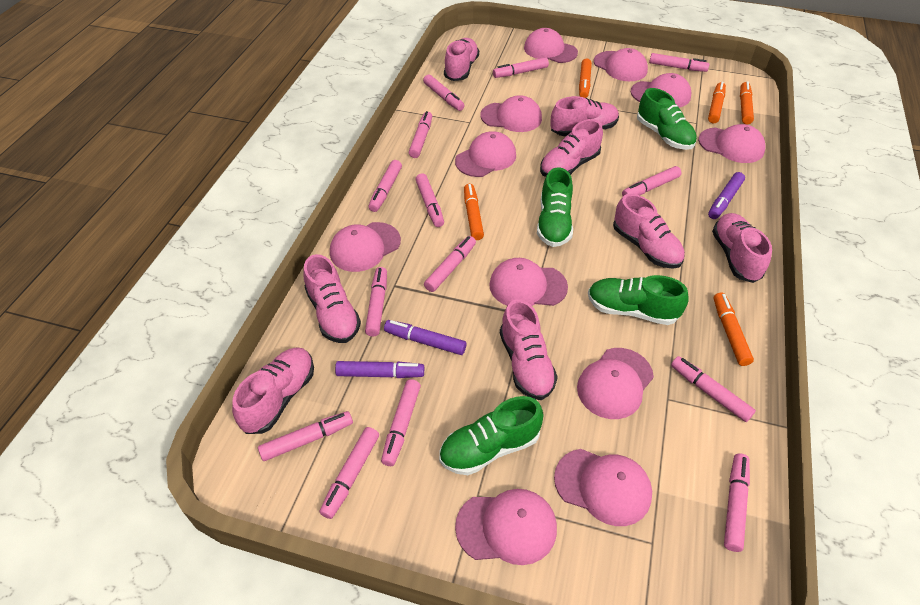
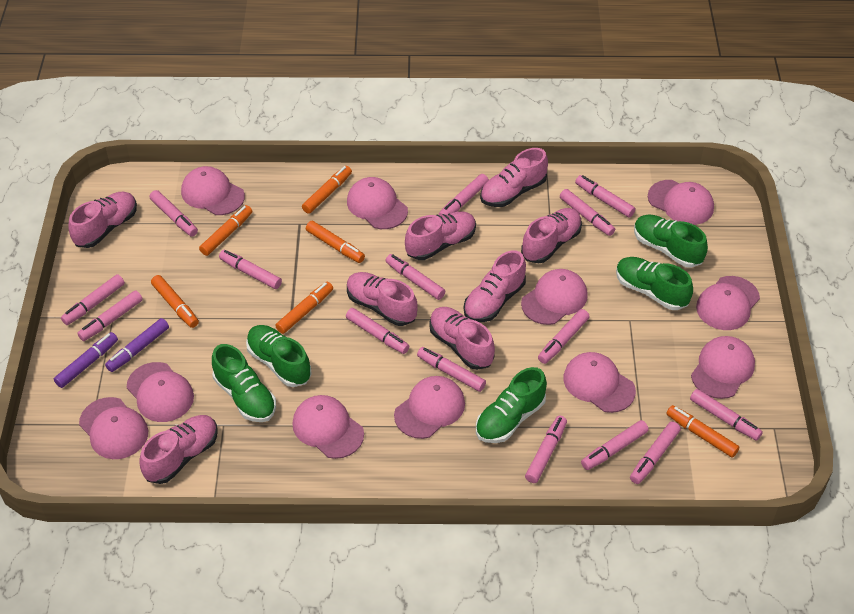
green shoe: [439,396,544,475] [537,167,573,247] [588,275,689,325] [637,88,697,150] = 4 -> [212,344,276,422] [246,325,311,387] [476,367,547,443] [616,257,693,310] [634,214,708,268] = 5
orange marker: [464,184,484,240] [579,59,592,98] [708,82,726,123] [713,293,754,366] [740,81,754,124] = 5 -> [151,275,199,328] [199,205,252,256] [275,282,333,334] [302,166,352,214] [306,221,365,263] [666,405,739,458] = 6
pink marker: [258,411,353,461] [319,427,379,519] [365,267,387,336] [368,160,402,212] [381,379,421,466] [409,111,432,158] [415,173,444,227] [423,74,465,111] [424,236,476,292] [493,57,549,78] [622,166,681,196] [649,53,710,72] [671,356,756,422] [724,454,750,552] = 14 -> [61,274,125,325] [77,290,143,341] [150,190,198,237] [219,250,282,289] [346,308,409,354] [386,254,445,300] [417,347,486,392] [439,174,489,215] [525,416,567,483] [538,309,590,364] [560,189,615,236] [575,175,636,217] [581,420,649,470] [630,421,681,484] [690,389,763,441] = 15
purple marker: [335,361,424,378] [384,320,466,355] [708,172,745,219] = 3 -> [54,332,118,388] [105,318,169,372] = 2

